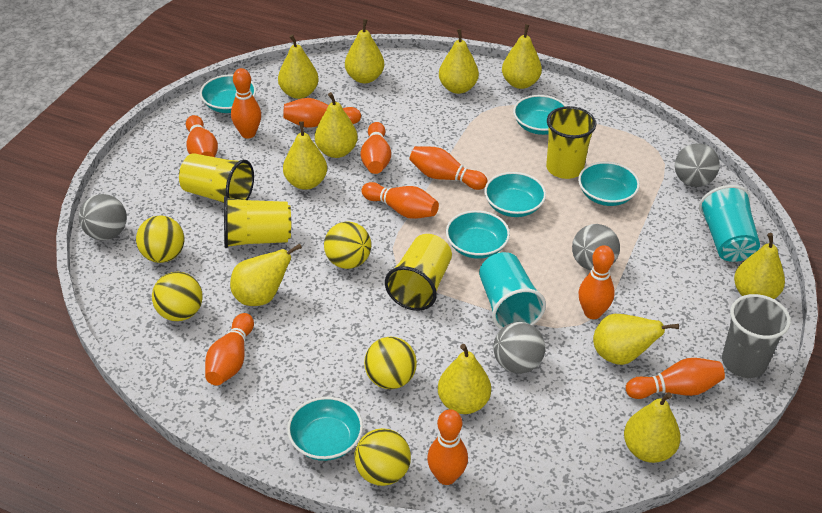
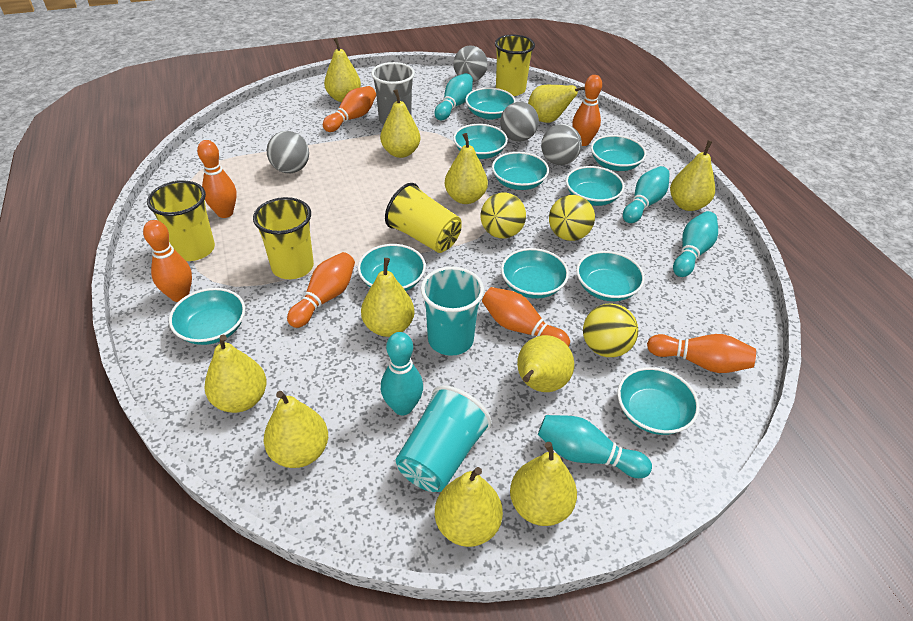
orange bowling pin: [186,115,218,157] [205,313,254,386] [231,68,261,139] [283,98,361,128] [360,122,391,174] [362,182,439,219] [409,146,487,190] [427,409,468,485] [578,245,615,319] [626,358,725,399] = 10 -> [143,220,192,302] [197,140,237,218] [287,252,355,328] [323,86,376,132] [482,287,570,347] [572,75,602,146] [647,334,756,373] = 7
turquoise bowl: [200,75,256,113] [287,397,363,461] [446,210,510,259] [484,172,546,217] [513,95,567,135] [578,162,640,206] = 6 -> [169,288,245,345] [358,244,426,291] [453,124,508,159] [465,88,516,120] [492,152,549,190] [501,248,569,299] [566,166,625,206] [576,251,645,301] [591,135,646,171] [617,367,699,435] = 10
turquoise bowling pin: none = 0 -> [381,332,423,415] [434,73,473,120] [538,415,652,478] [623,166,670,223] [673,211,718,277] = 5
yellow ball: [136,215,184,263] [152,272,203,321] [324,222,371,269] [354,428,411,486] [364,337,417,389] = 5 -> [481,193,526,238] [549,195,595,241] [583,304,638,357] = 3

